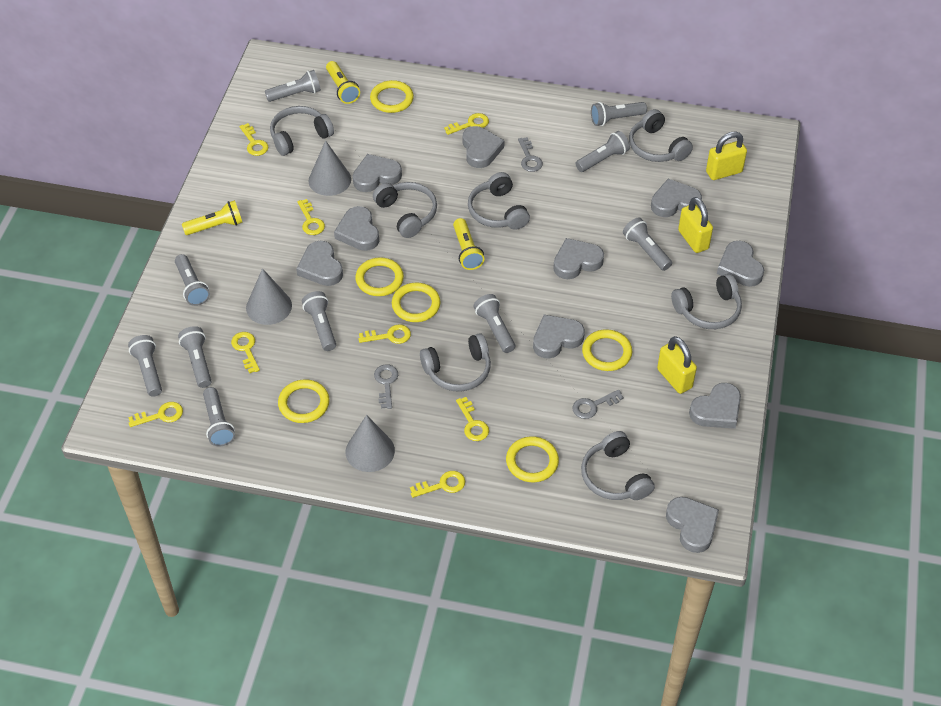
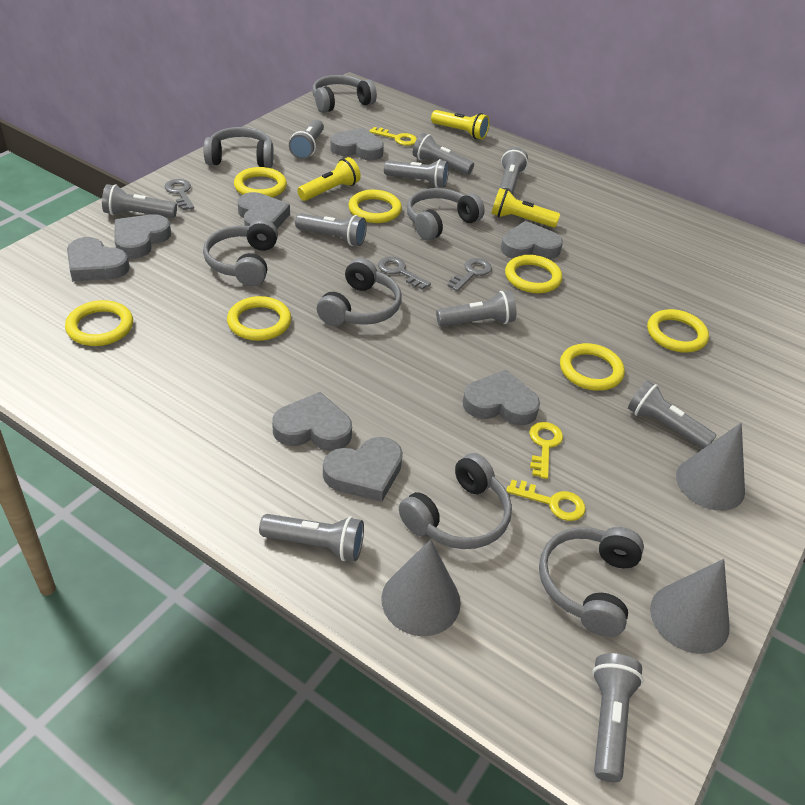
grey heart: [296,241,343,286] [334,206,379,251] [353,154,402,192] [463,126,505,168] [533,315,585,359] [553,238,604,279] [651,179,702,217] [666,497,719,553] [689,383,741,429] [717,241,764,287] = 10 -> [67,237,130,281] [114,214,171,259] [238,192,290,229] [272,392,352,451] [323,437,403,502] [331,128,384,160] [463,370,540,425] [501,221,563,259] = 8
yellow key: [128,402,183,427] [231,332,260,373] [239,123,269,156] [297,199,325,235] [359,324,411,344] [410,471,465,498] [444,113,489,135] [456,397,489,441] = 8 -> [369,127,417,146] [506,480,585,521] [529,422,563,479] = 3
yellow padlock: [657,336,697,394] [678,197,713,253] [706,132,747,180] = 3 -> none = 0
yellow ring: [278,379,330,423] [355,257,404,296] [370,80,414,113] [392,283,441,322] [506,436,559,482] [582,330,632,371] = 6 -> [65,300,133,346] [227,296,291,341] [234,167,287,198] [348,190,402,223] [505,255,562,293] [560,343,625,391] [647,309,709,352] = 7

